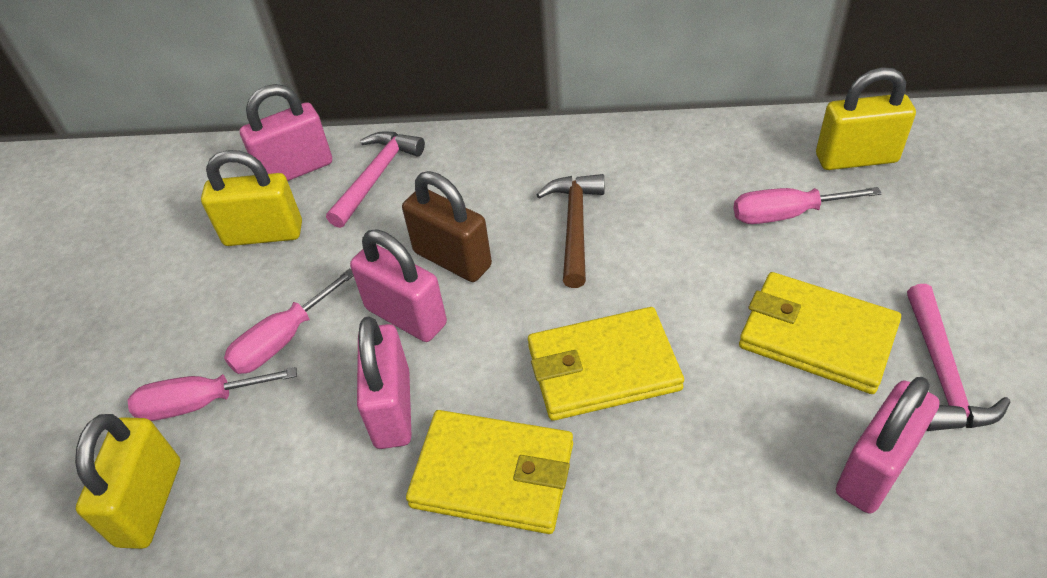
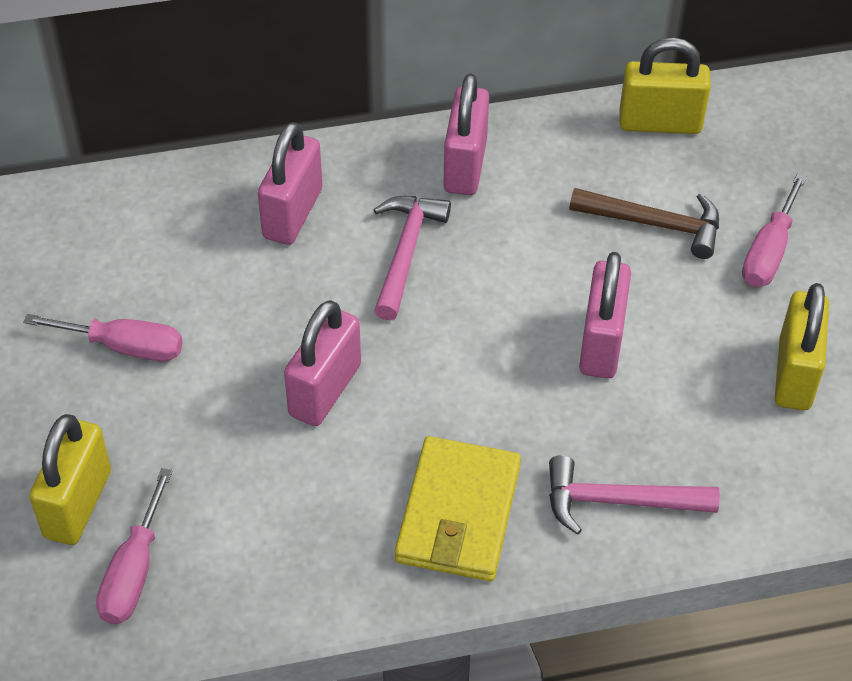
brown padlock: [402,171,492,282] = 1 -> none = 0
yellow wallet: [406,410,573,534] [528,307,684,421] [739,272,901,394] = 3 -> [395,436,521,581] = 1

